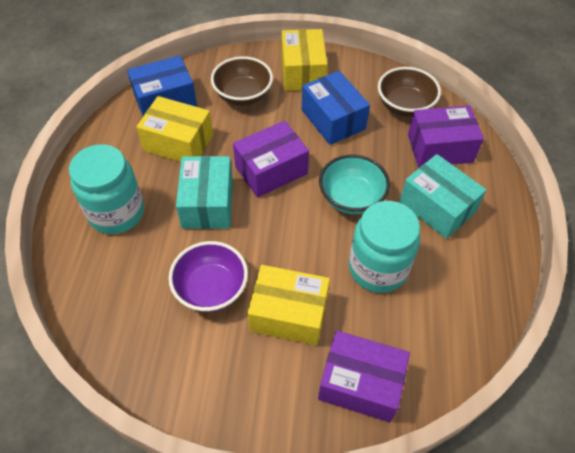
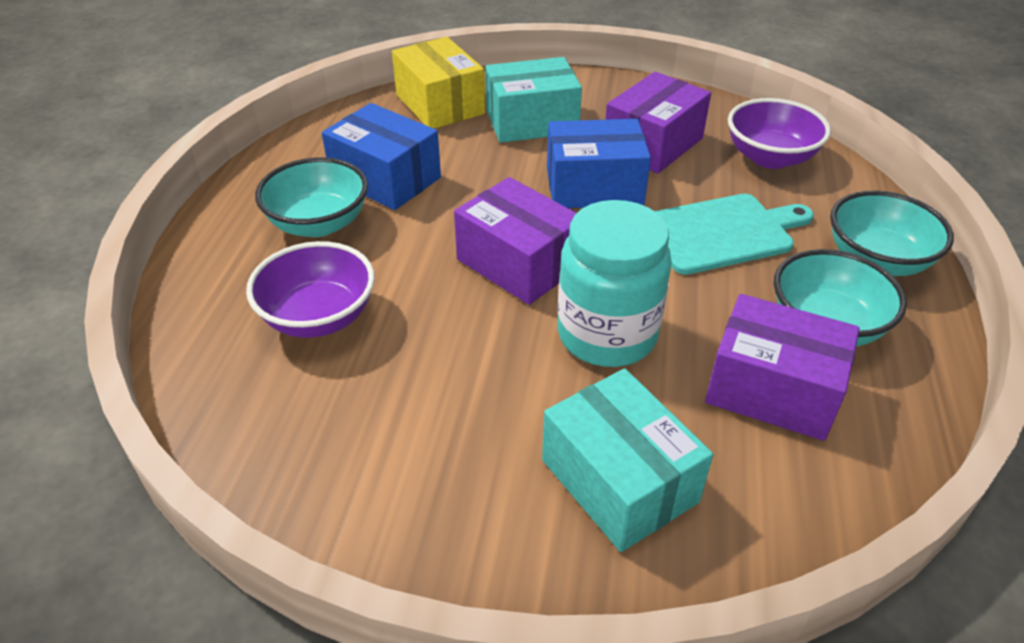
brown bowl: [211,56,273,106] [378,67,441,117] = 2 -> none = 0
purple bowl: [169,241,248,312] = 1 -> [246,241,375,338] [728,98,831,169] = 2
turquoise bowl: [319,154,390,214] = 1 -> [255,157,368,237] [774,249,907,347] [830,190,954,276] = 3
turquoise cutting board: none = 0 -> [655,194,814,275] = 1
turquoise jar: [69,144,144,234] [349,201,420,293] = 2 -> [558,200,672,367] = 1
yellow box: [136,96,213,162] [247,265,330,345] [282,29,327,91] = 3 -> [392,37,485,129] = 1

